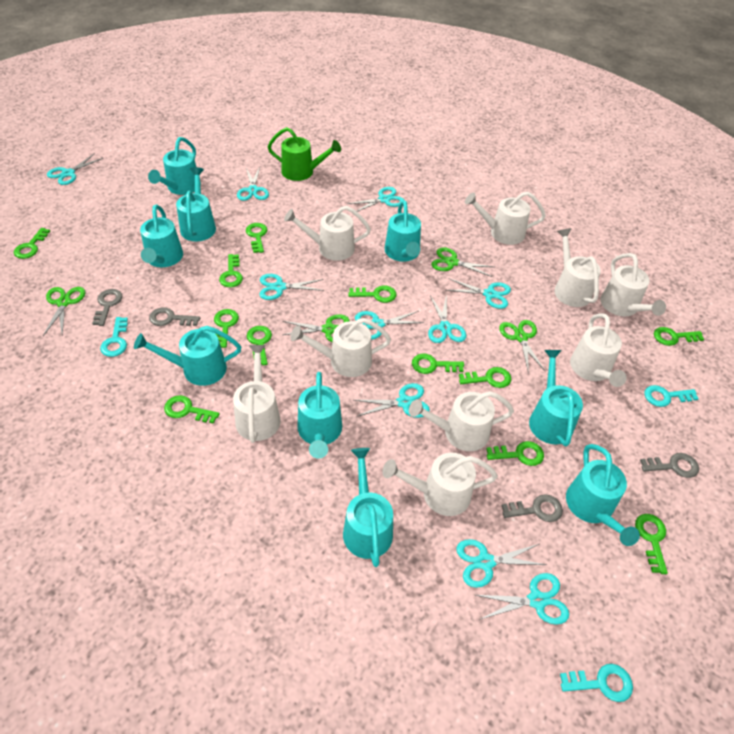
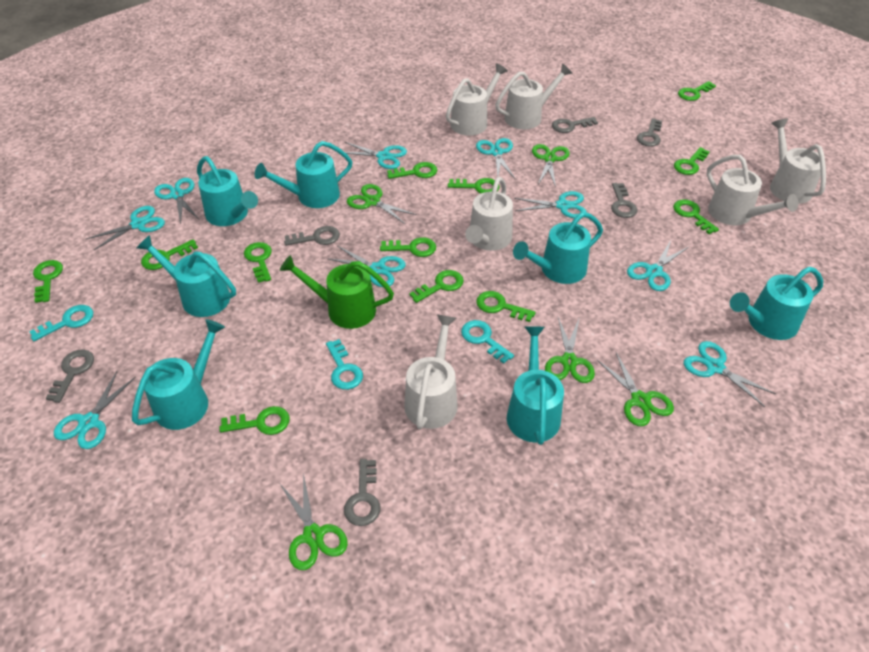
green scissors: [43,287,85,336] [282,314,350,342] [431,247,494,277] [499,320,546,373] = 4 -> [280,473,348,570] [347,184,417,224] [532,144,570,187] [545,317,595,383] [597,352,674,426] = 5
grey key: [92,289,123,326] [149,307,200,326] [502,494,563,522] [640,453,699,478] = 4 -> [45,349,94,403] [284,226,340,246] [344,459,380,526] [552,117,598,133] [611,183,638,218] [637,118,662,147] = 6
turquoise scissors: [47,153,103,185] [237,167,269,201] [259,274,324,300] [347,187,404,212] [354,383,430,418] [355,311,424,340] [428,294,466,343] [447,278,511,309] [456,539,547,588] [476,573,569,625] = 10 -> [54,371,136,449] [86,206,165,250] [154,178,199,224] [327,246,406,287] [345,142,407,169] [476,138,515,178] [514,191,587,218] [627,240,689,291] [684,341,776,407] = 9
turquoise watering can: [134,326,241,386] [140,204,183,267] [148,137,201,195] [176,167,216,241] [297,372,342,459] [343,448,393,567] [385,200,421,262] [529,350,583,446] [566,444,640,546] = 9 -> [132,319,225,430] [137,235,236,317] [197,156,258,226] [255,141,353,208] [507,327,564,445] [513,212,603,284] [730,267,823,340] = 7
white watering can: [233,345,281,443] [284,206,371,261] [290,318,391,377] [383,453,498,516] [409,391,514,451] [465,192,546,245] [554,228,601,307] [570,313,627,387] [600,253,666,316] = 9 -> [404,315,458,429] [446,63,508,136] [465,177,513,251] [495,63,572,129] [706,155,799,225] [770,119,826,204] = 6

